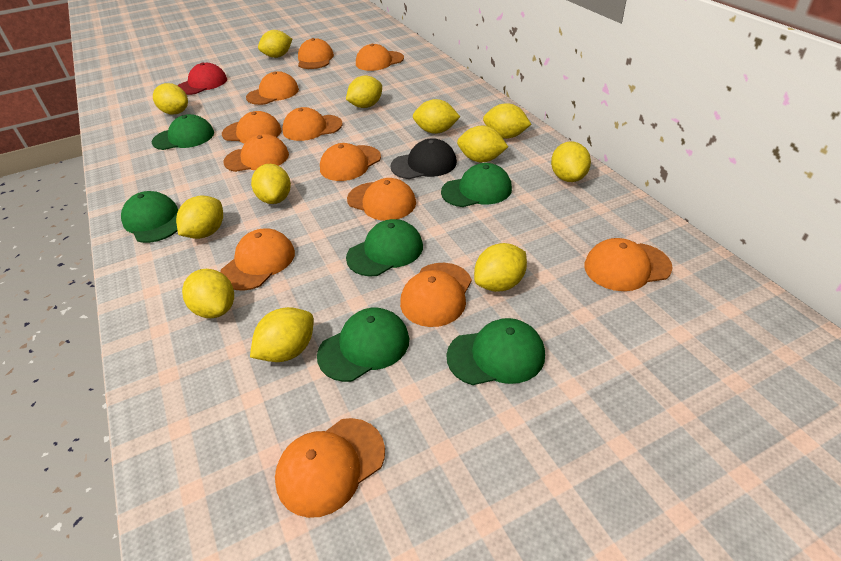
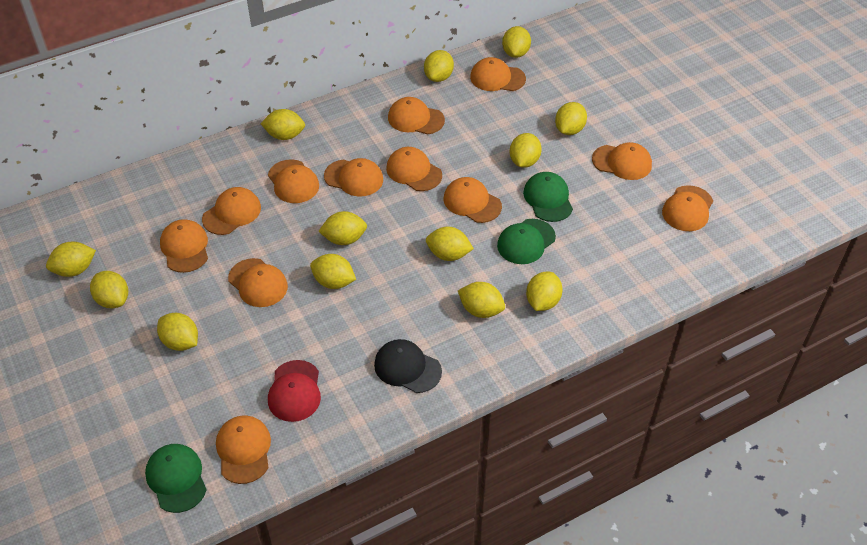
green cap: [121,191,178,243] [152,114,214,150] [317,308,409,382] [346,219,423,276] [441,163,512,207] [446,318,545,385] = 6 -> [145,444,207,513] [497,219,556,264] [523,172,573,222] = 3
yellow lemon: [153,83,188,114] [176,195,223,239] [182,269,234,318] [250,307,314,362] [251,164,291,204] [258,30,292,58] [346,76,382,108] [413,99,460,134] [457,126,508,162] [474,243,527,292] [483,103,531,139] [551,141,591,182] = 12 -> [46,242,96,277] [90,271,128,308] [157,313,198,351] [261,109,305,140] [310,254,356,289] [318,211,367,245] [424,50,454,82] [426,227,474,261] [458,282,505,318] [502,26,531,58] [510,133,542,168] [526,272,563,311] [555,102,587,135] = 13

